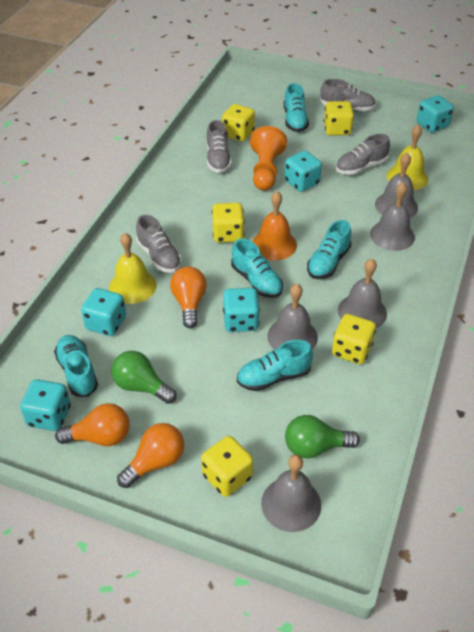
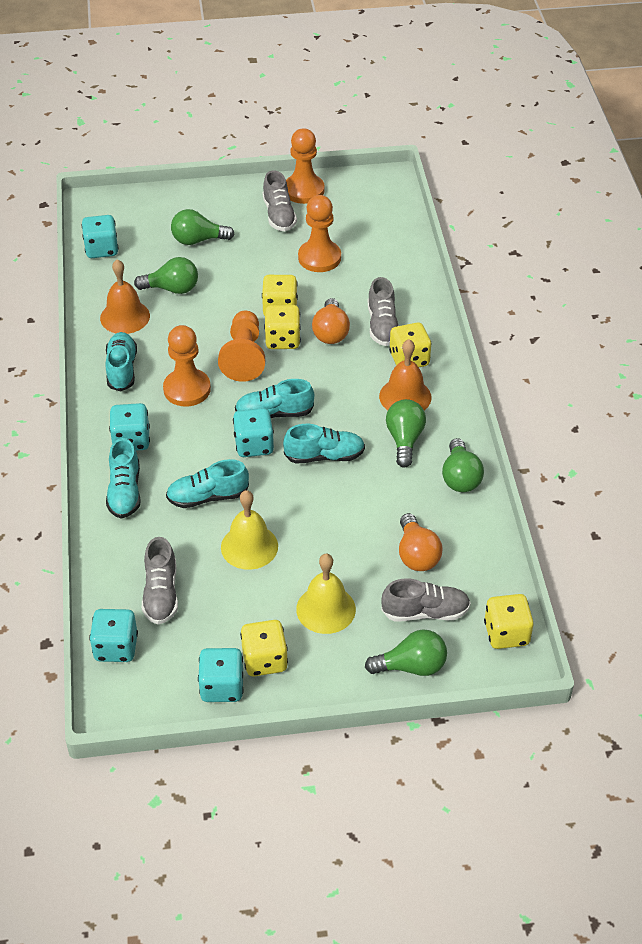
green light bulb: [111,351,177,404] [285,415,360,458] = 2 -> [134,257,198,294] [171,209,234,245] [365,629,447,676] [386,399,426,468] [442,438,484,492] = 5
grey bell: [261,455,321,532] [267,284,318,350] [338,259,387,328] [370,182,415,251] [375,153,418,218] = 5 -> none = 0
orange bell: [252,191,297,260] = 1 -> [100,259,150,334] [379,339,432,410] = 2
orange light bulb: [55,403,130,446] [117,423,184,488] [170,266,207,328] = 3 -> [312,298,350,344] [399,513,443,571] = 2
orange pawn: [250,126,287,191] = 1 -> [163,325,211,406] [218,311,265,382] [286,128,325,204] [298,195,341,272] = 4

